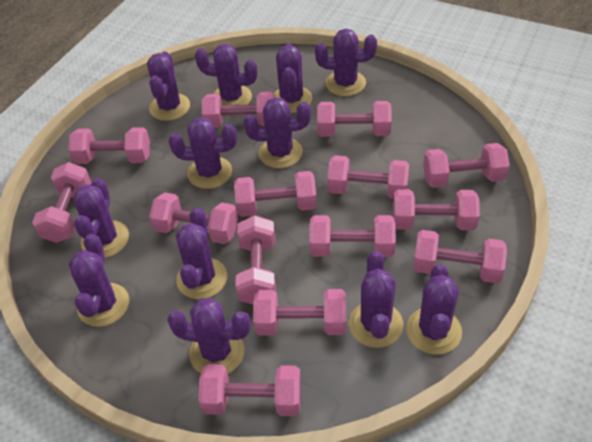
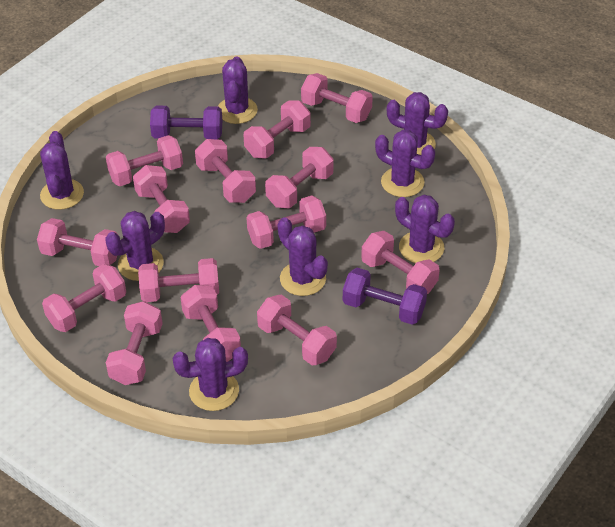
purple cactus: [69,234,129,327] [73,178,129,258] [147,52,190,121] [167,298,251,373] [169,117,237,189] [176,208,227,299] [195,44,258,106] [244,97,311,168] [274,44,312,113] [315,29,377,96] [349,251,403,348] [406,264,462,354] = 12 -> [40,131,84,210] [106,211,165,281] [172,338,248,411] [218,56,258,124] [278,217,328,296] [375,130,435,197] [387,92,448,155] [395,195,455,263] = 8
purple dumbbell: none = 0 -> [150,106,222,139] [343,268,427,325] = 2

